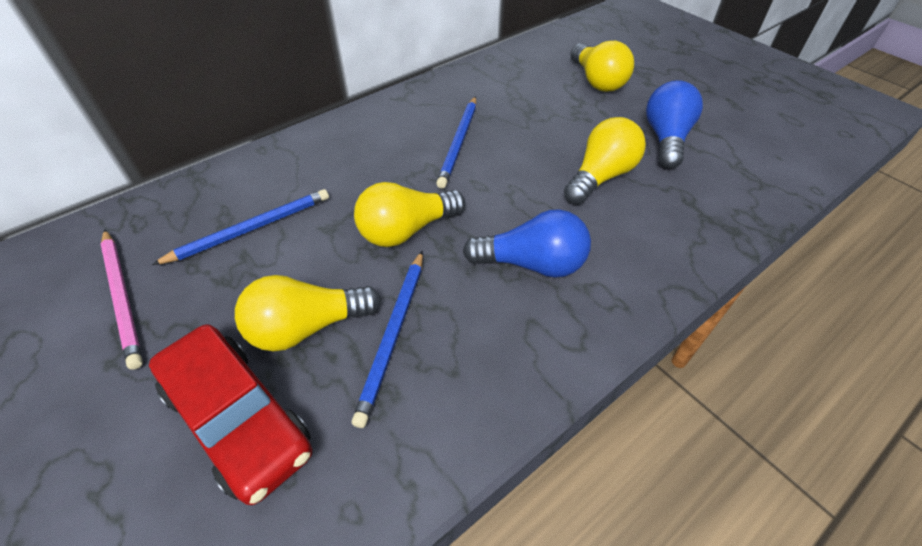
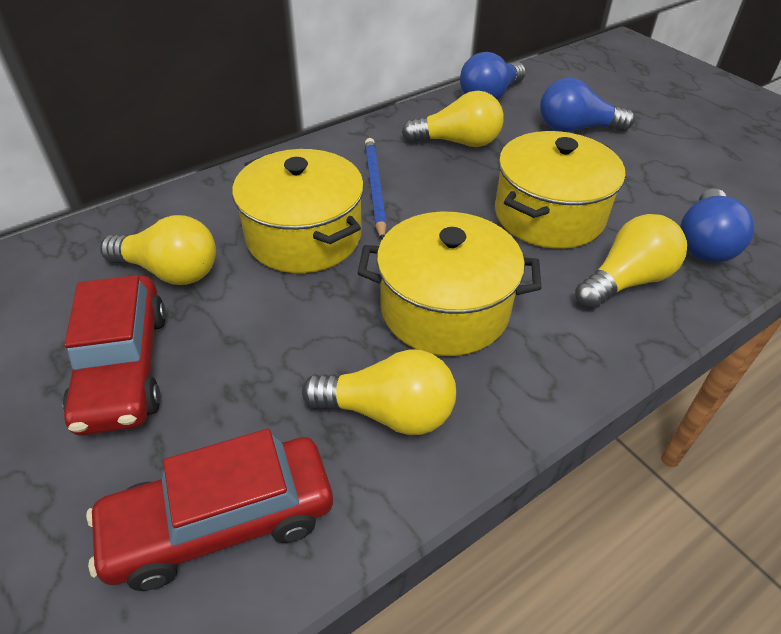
blue light bulb: [463,209,591,278] [646,80,703,169] = 2 -> [460,52,526,100] [540,77,635,132] [680,189,754,263] = 3
blue pencil: [152,189,329,265] [352,251,423,428] [436,96,476,189] = 3 -> [365,138,387,239] = 1
pink pencil: [101,230,143,370] = 1 -> none = 0
red car: [149,324,312,505] = 1 -> [63,275,166,436] [86,429,333,591] = 2
yellow pot: none = 0 -> [232,149,364,273] [358,212,541,356] [495,131,625,249] = 3

